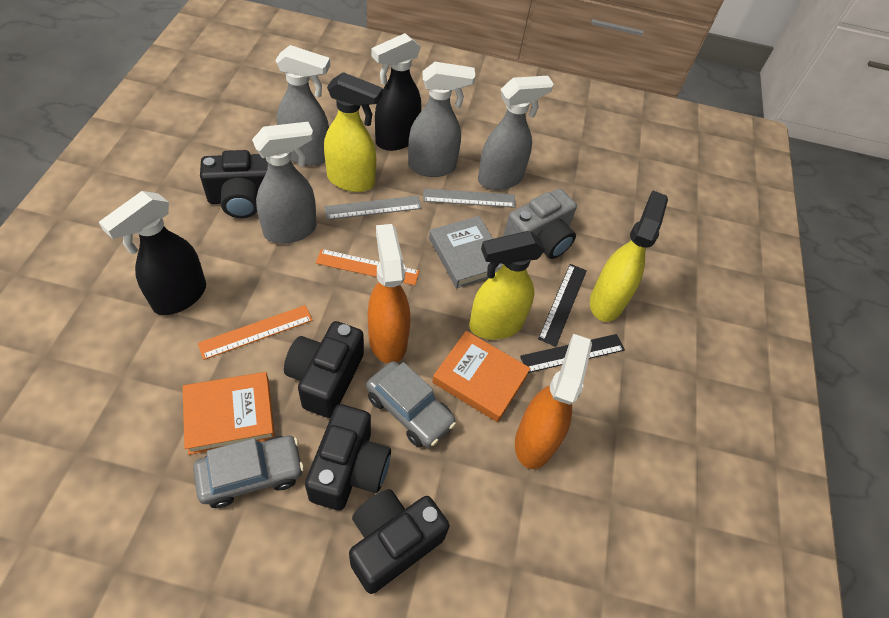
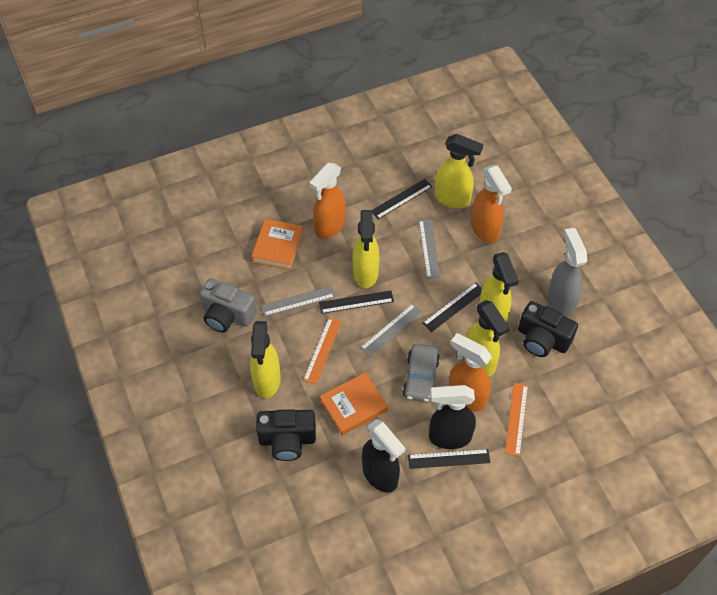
black camera: [200,150,268,218] [284,321,364,418] [305,404,391,510] [349,489,449,594] = 4 -> [256,409,316,461] [518,301,578,357] = 2
black ruler: [520,334,625,373] [538,264,587,347] = 2 -> [319,290,394,314] [372,179,433,219] [408,449,490,469] [422,282,482,332] = 4
grey book: [429,216,503,289] = 1 -> none = 0
grey car: [193,436,304,508] [366,361,456,448] = 2 -> [402,344,440,402] = 1
grey ruler: [324,196,422,220] [423,189,516,208] = 2 -> [261,286,336,316] [360,304,423,357] [419,219,440,279] = 3
grey spray bottle: [252,122,317,243] [275,45,330,166] [408,62,475,177] [478,76,554,190] = 4 -> [548,228,587,317] = 1
orange spray bottle: [368,224,410,364] [515,334,592,469] = 2 -> [309,163,346,239] [449,333,492,412] [471,165,512,243] = 3
yellow spray bottle: [324,72,383,192] [469,231,545,339] [590,191,668,322] = 3 -> [250,321,281,398] [353,210,380,288] [435,134,484,208] [464,300,510,377] [480,252,519,323] = 5

